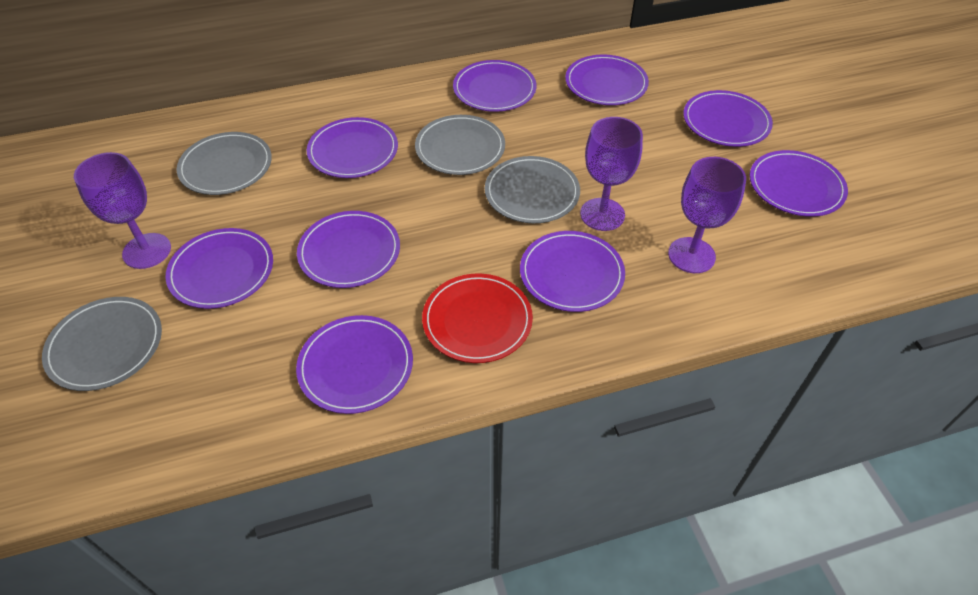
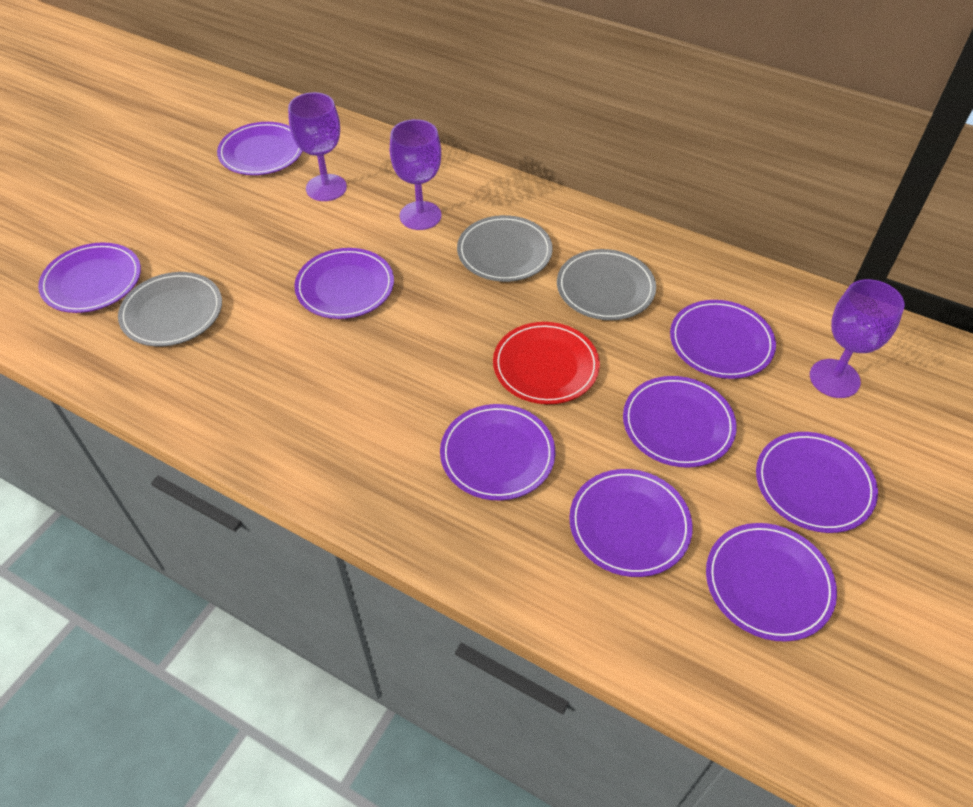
grey plate: [42,297,162,391] [177,132,272,195] [415,115,505,175] [485,156,580,223] = 4 -> [118,272,222,347] [457,215,553,282] [557,249,656,320] = 3

